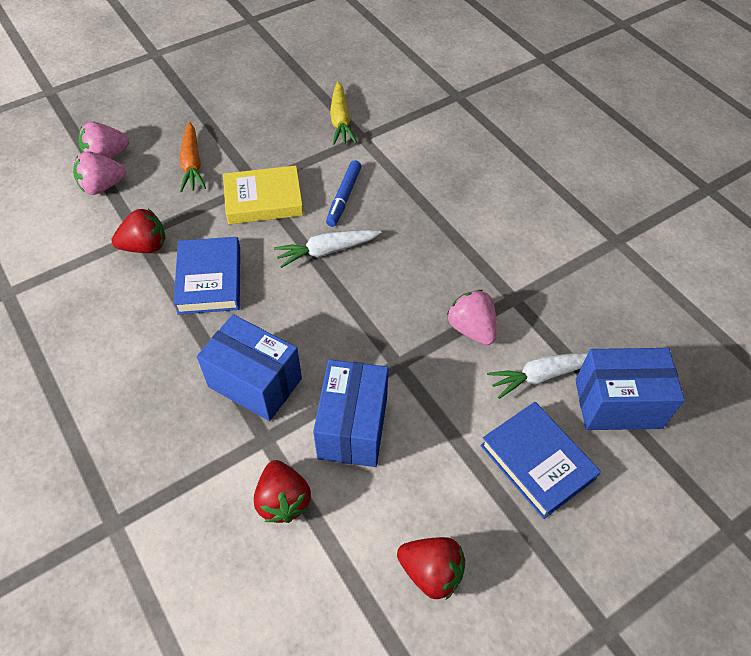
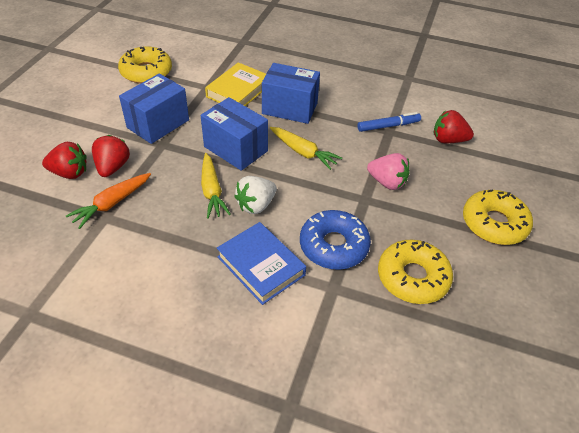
blue book: [173,237,240,314] [480,402,601,519] = 2 -> [217,222,306,305] = 1
blue donut: none = 0 -> [300,210,371,270] = 1
pink strawberry: [73,151,126,195] [79,122,129,159] [447,290,497,345] = 3 -> [367,153,410,190] = 1
white carrot: [274,230,382,268] [487,353,588,399] = 2 -> none = 0
white strawberry: none = 0 -> [234,176,277,214] = 1
yellow carrot: [330,81,357,145] = 1 -> [201,153,231,219] [270,127,342,170] = 2
yellow donut: none = 0 -> [118,46,172,84] [378,239,453,304] [463,190,533,245] = 3

